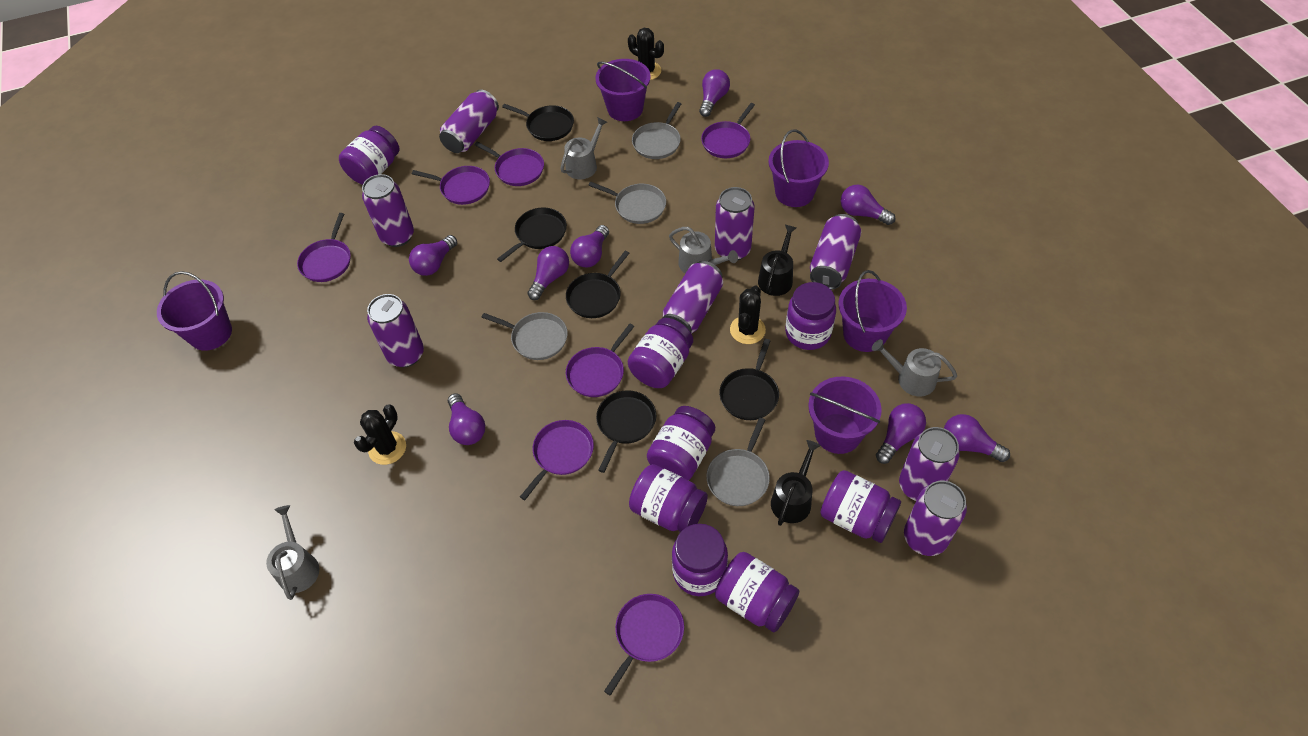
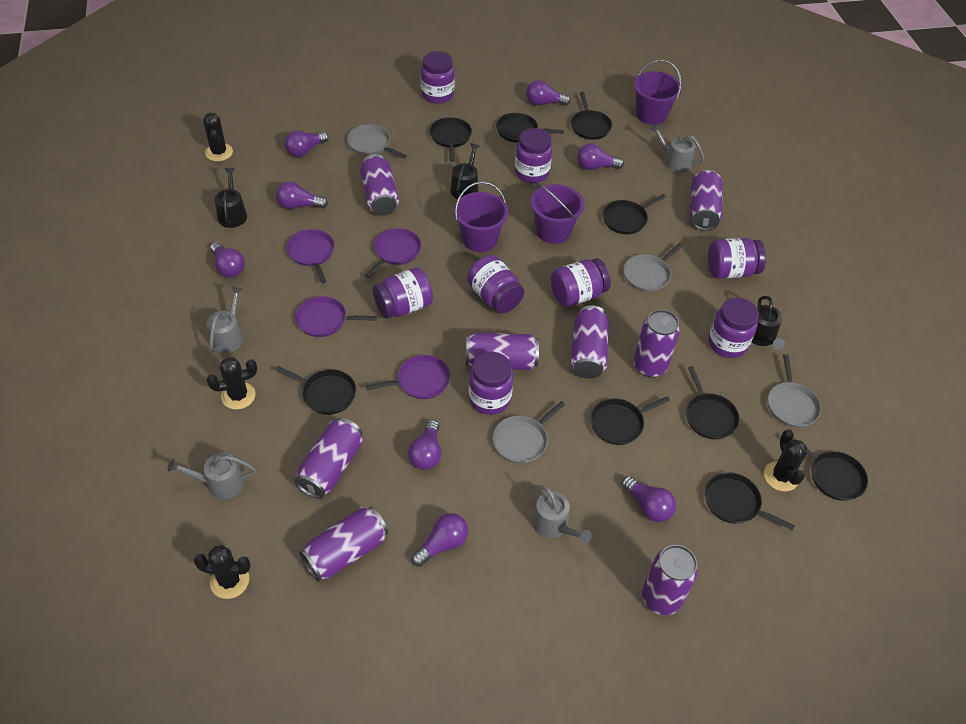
black cactus: [354,405,406,465] [628,28,664,80] [730,285,766,344] = 3 -> [194,545,251,599] [203,113,233,161] [206,357,257,409] [764,429,807,491] = 4
black pan: [497,207,567,262] [502,104,574,141] [566,251,629,318] [596,390,656,473] [719,339,779,420] = 5 -> [276,366,356,415] [429,117,472,162] [496,113,564,143] [571,92,612,140] [590,396,670,445] [602,194,666,234] [686,366,740,439] [705,472,794,530] [792,438,868,501] = 9
black watering can: [758,225,797,296] [771,440,821,526] = 2 -> [214,168,247,228] [450,143,480,199] [752,296,785,350] = 3
purple bucket: [157,271,232,351] [595,59,651,121] [768,130,829,207] [808,377,882,454] [838,270,907,352] = 5 -> [454,181,508,252] [531,183,584,244] [634,60,682,125] = 3
purple pan: [297,213,351,282] [412,166,490,205] [475,142,544,186] [520,420,594,500] [566,324,635,397] [604,594,684,696] [701,103,755,158] = 7 -> [286,229,335,283] [295,296,377,337] [365,228,421,278] [366,355,451,399] = 4

